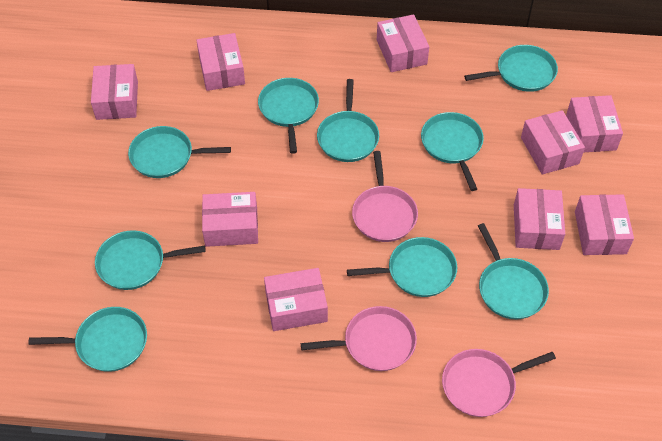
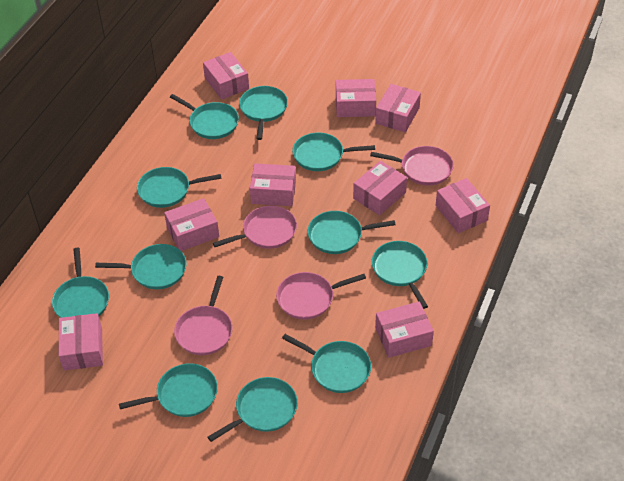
pink pan: [301,306,417,371] [352,151,418,242] [442,349,556,417] = 3 -> [174,276,233,355] [213,205,297,249] [276,272,366,320] [370,146,454,186] = 4
turquoise pan: [28,307,147,372] [95,230,206,290] [128,126,231,178] [258,78,319,154] [317,79,379,162] [347,237,457,297] [421,112,484,191] [464,45,558,92] [478,223,549,320] = 9 -> [52,247,109,318] [95,244,187,289] [119,363,218,417] [137,167,221,208] [170,94,239,139] [207,377,298,442] [239,86,288,140] [282,334,371,393] [292,132,375,171] [308,211,396,254] [372,241,428,309] = 11

